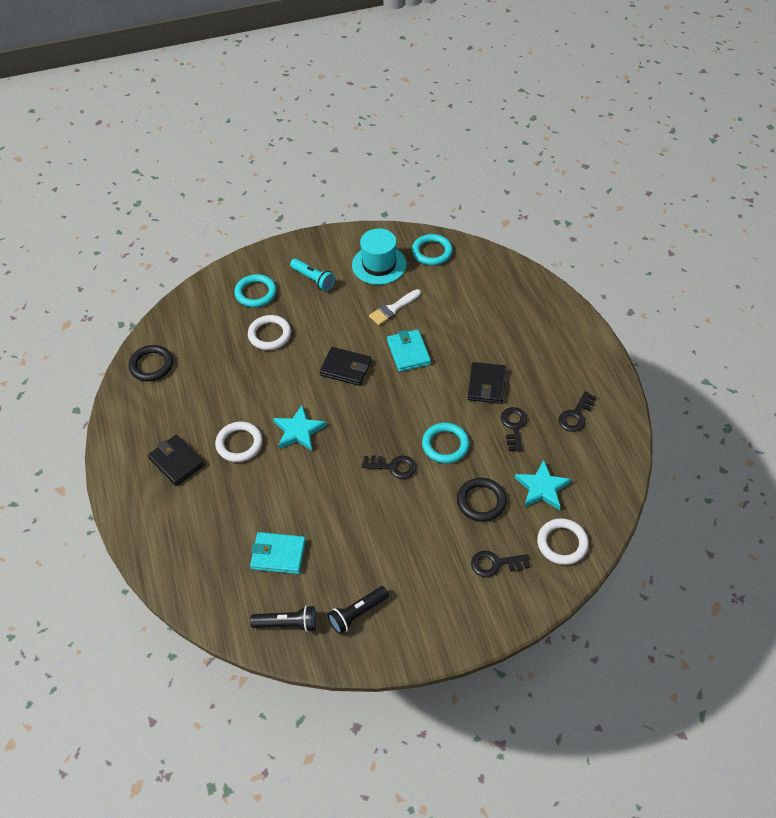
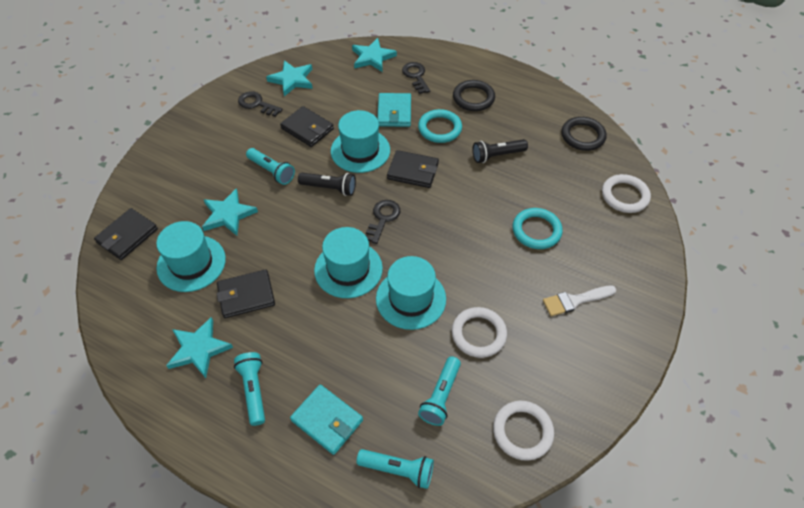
black key: [362,455,417,479] [471,551,530,577] [501,407,527,452] [559,391,596,432] = 4 -> [238,91,283,117] [366,200,400,244] [402,62,430,94] = 3
black wallet: [148,435,205,486] [320,347,371,386] [468,362,506,404] = 3 -> [94,208,158,260] [217,269,275,318] [280,106,334,147] [387,150,439,188] = 4
turquoise flashlight: [290,259,335,291] = 1 -> [234,352,265,426] [246,148,295,185] [357,449,434,489] [418,356,461,426] = 4
turquoise hat: [352,228,406,285] = 1 -> [156,221,226,292] [314,227,383,298] [331,110,390,173] [376,256,446,330] = 4
turquoise ring: [234,274,277,307] [412,234,453,265] [422,423,470,463] = 3 -> [418,109,462,143] [513,208,563,249] = 2
turquoise star: [273,405,327,451] [515,460,572,510] = 2 -> [166,317,233,378] [202,188,258,236] [266,60,313,96] [352,38,397,72] = 4

